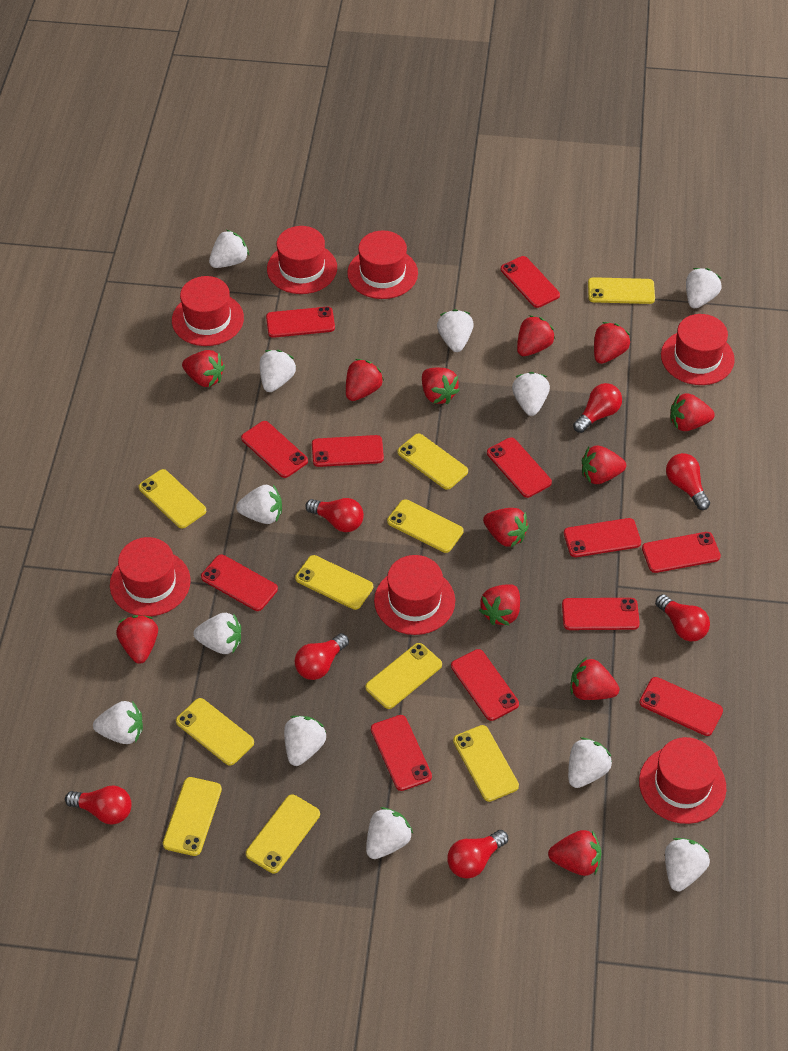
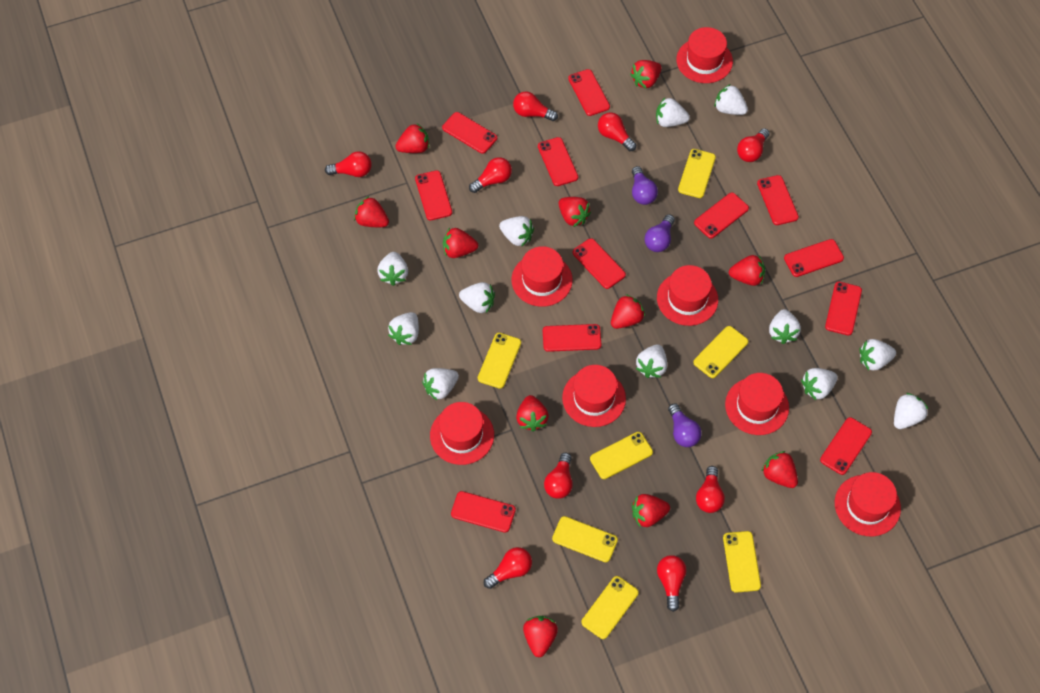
purple light bulb: none = 0 -> [632,166,658,205] [645,214,675,252] [668,404,702,447] = 3
red light bulb: [65,786,132,824] [295,633,349,680] [305,498,364,532] [447,830,508,879] [573,383,622,433] [655,594,710,642] [666,453,710,510] = 7 -> [325,151,372,177] [469,157,512,193] [484,547,532,589] [513,91,558,121] [544,453,573,499] [598,112,636,151] [657,555,686,612] [696,466,725,513] [737,128,770,162] = 9
red strawberry: [116,615,158,664] [182,350,225,387] [346,359,384,401] [422,368,460,404] [479,584,520,625] [483,508,529,547] [517,315,555,356] [548,830,602,876] [570,657,619,700] [582,445,626,484] [594,322,630,364] [670,393,715,431] = 12 -> [354,196,389,227] [395,123,429,153] [443,228,478,258] [516,395,549,432] [523,616,558,658] [558,197,591,227] [611,294,645,329] [630,60,662,88] [632,494,670,528] [729,255,765,286] [761,451,798,488] = 11
yellow phone: [139,469,206,528] [163,777,222,856] [176,698,254,766] [246,794,320,873] [295,555,373,610] [365,643,442,709] [387,499,464,553] [397,433,468,490] [453,725,519,802] [588,277,655,304] = 10 -> [478,333,521,389] [552,516,618,562] [582,576,639,639] [590,432,653,479] [678,149,716,198] [693,326,748,378] [723,531,761,593] = 7

